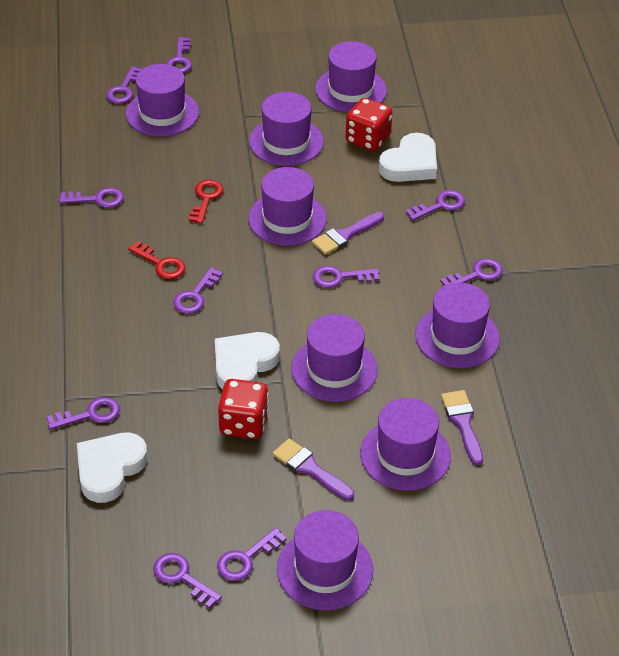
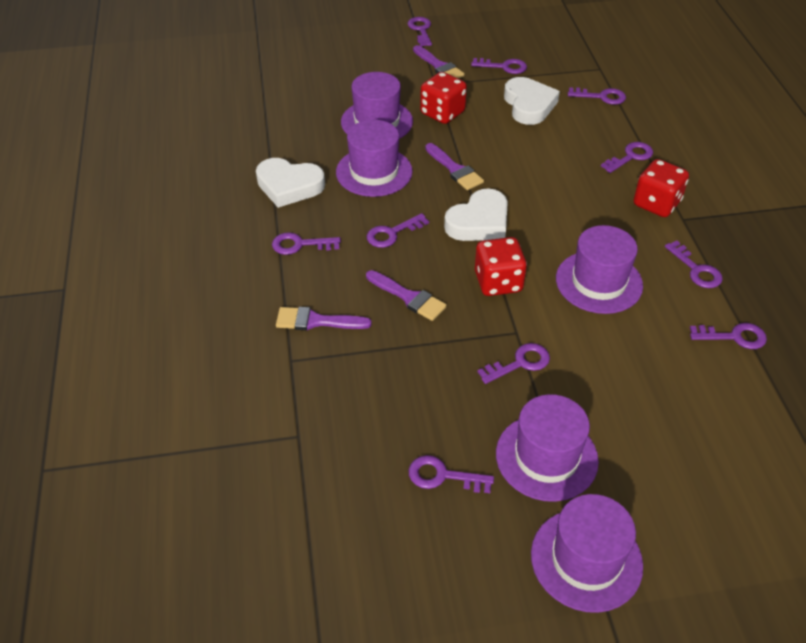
purple brush: [273,439,354,500] [312,212,384,255] [441,390,483,465] = 3 -> [276,307,371,330] [366,270,447,321] [413,45,465,79] [425,143,484,190] = 4
purple hat: [126,64,199,137] [248,167,327,246] [249,92,324,166] [277,510,373,610] [291,314,378,402] [315,41,387,112] [360,398,451,491] [415,283,500,368] = 8 -> [336,120,413,197] [341,72,413,139] [496,394,599,502] [531,494,643,613] [556,225,643,314] = 5
red dice: [218,379,269,439] [346,98,393,151] = 2 -> [420,72,467,124] [475,237,527,296] [634,159,689,217] = 3
red key: [128,241,186,279] [189,180,224,224] = 2 -> none = 0

